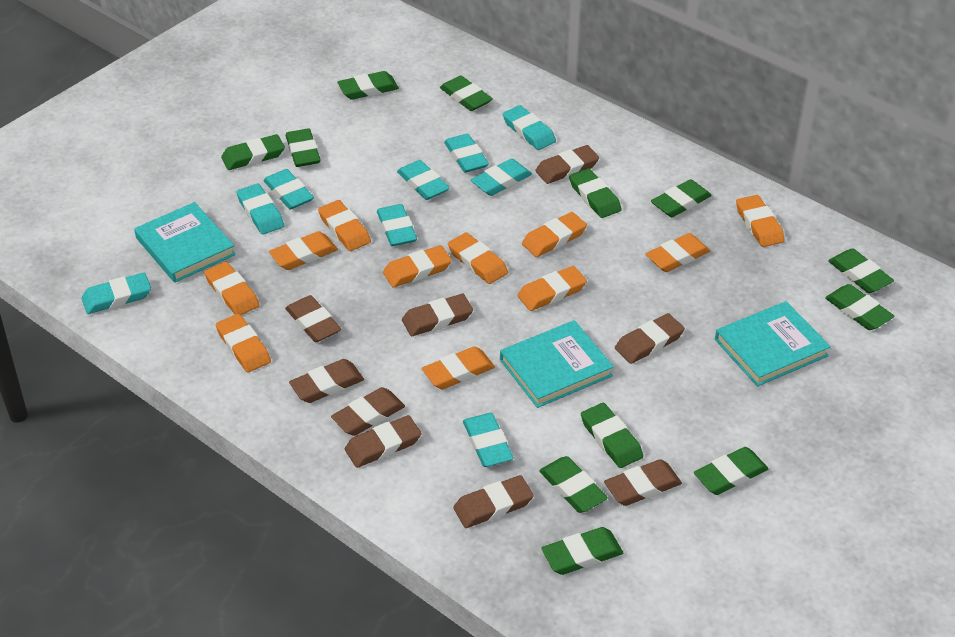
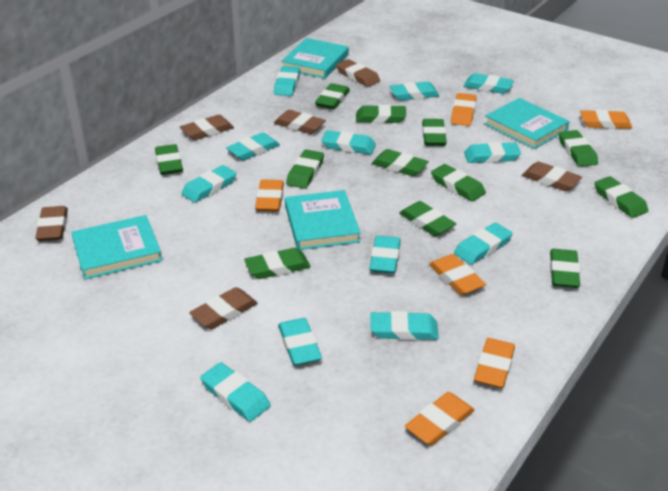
brown eraser: [285,295,341,342] [289,359,364,403] [331,387,405,436] [345,415,421,468] [402,294,473,336] [453,475,534,528] [535,145,599,184] [604,459,682,506] [615,313,685,364] = 9 -> [35,206,68,241] [180,115,234,140] [189,287,258,329] [274,110,326,134] [336,59,380,87] [522,162,582,191] = 6
orange eraser: [204,262,260,315] [216,314,271,373] [269,231,338,270] [318,200,371,251] [383,245,452,287] [422,346,495,389] [448,232,508,284] [517,266,587,311] [522,212,587,257] [645,233,710,272] [736,195,785,247] = 11 -> [255,179,284,212] [405,392,475,445] [429,254,486,295] [451,93,476,126] [474,338,515,388] [580,110,632,129] = 6
turquoise book: [134,202,236,283] [500,320,614,408] [715,301,831,387] = 3 -> [71,215,162,279] [281,38,349,79] [285,190,361,250] [484,98,570,149] = 4
turquoise eraser: [81,273,151,314] [237,184,284,235] [263,169,314,209] [377,204,417,246] [397,160,450,200] [444,134,489,173] [463,413,514,467] [471,158,532,196] [503,105,556,150] = 9 -> [181,165,237,203] [200,362,271,422] [226,132,280,161] [274,66,300,96] [278,318,322,366] [321,130,376,155] [369,235,400,274] [370,311,439,340] [389,82,439,101] [454,223,513,265] [463,73,514,94] [464,142,521,163] = 12

